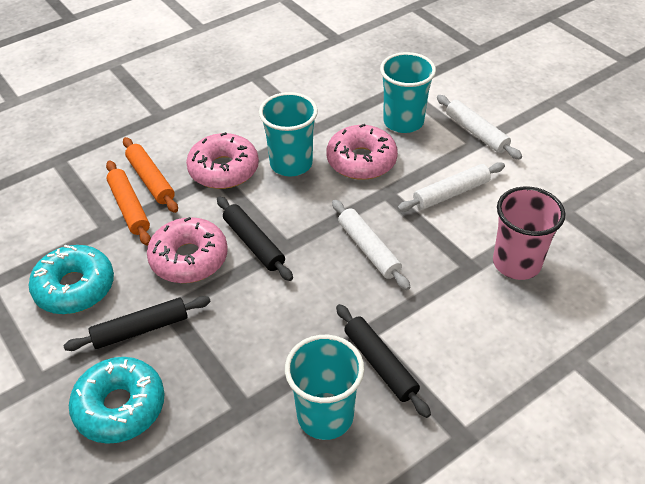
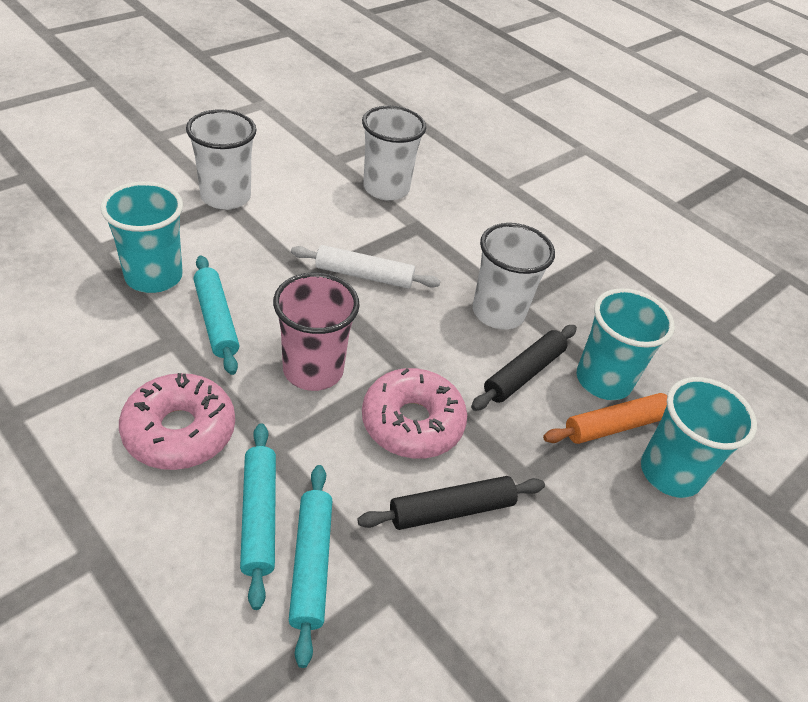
black rolling pin: [63,296,211,351] [217,196,293,281] [336,304,431,418] = 3 -> [357,476,545,530] [471,325,577,411] = 2
orange rolling pin: [106,161,151,246] [123,137,178,213] = 2 -> [543,393,667,444] = 1
pink donut: [147,217,228,283] [186,132,259,189] [326,124,398,180] = 3 -> [119,373,235,470] [362,368,467,459] = 2
turquoise donut: [29,245,114,314] [69,357,165,444] = 2 -> none = 0
turquoise rolling pin: none = 0 -> [193,255,239,375] [240,423,276,610] [289,465,332,668] = 3
white cup: none = 0 -> [186,109,257,210] [362,106,426,201] [472,223,555,330] = 3
white rolling pin: [332,200,410,290] [397,162,505,212] [437,95,522,160] = 3 -> [291,245,440,289] = 1

